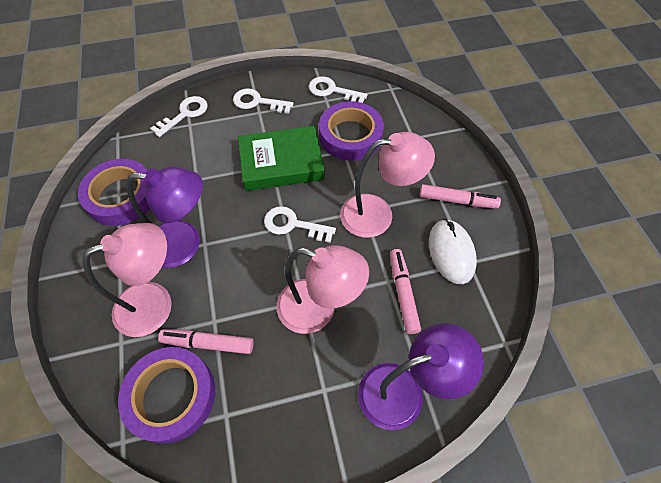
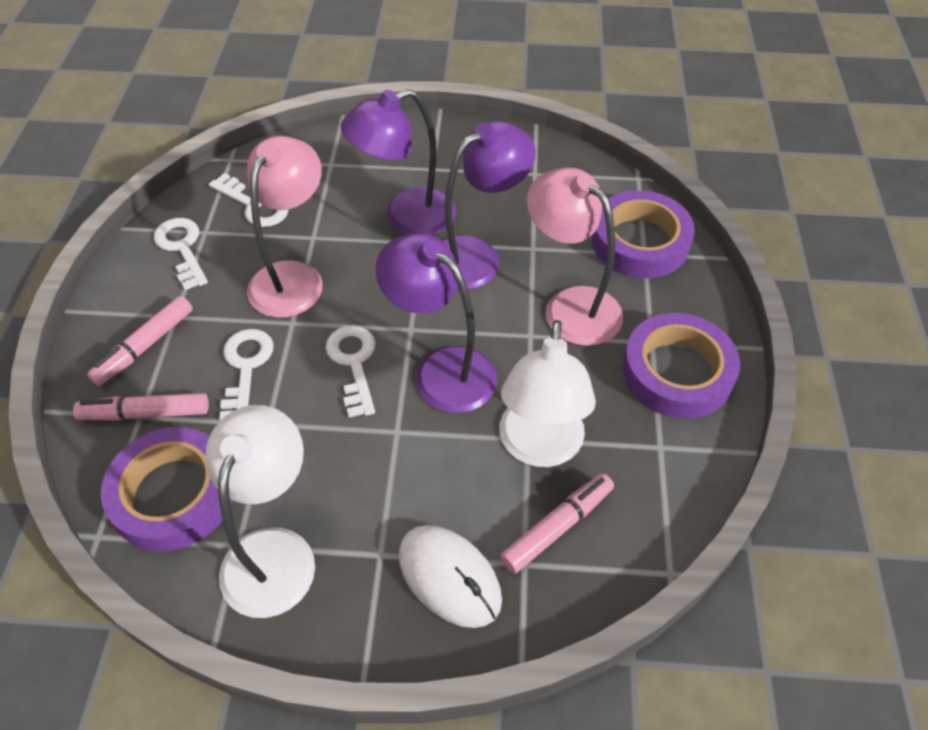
green book: [238,126,325,191] = 1 -> none = 0
pink lamp: [83,223,172,337] [277,245,369,334] [340,132,435,238] = 3 -> [247,136,323,318] [527,168,623,346] = 2
purple lamp: [127,167,203,268] [358,323,484,430] = 2 -> [341,89,456,235] [376,233,497,413] [442,121,536,290] = 3
white lamp: none = 0 -> [205,405,315,618] [500,320,596,467] = 2

